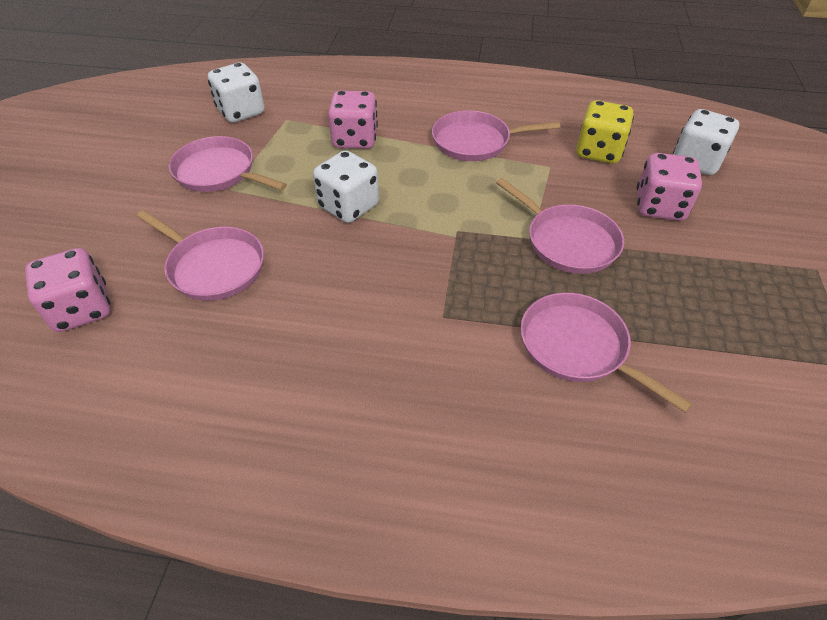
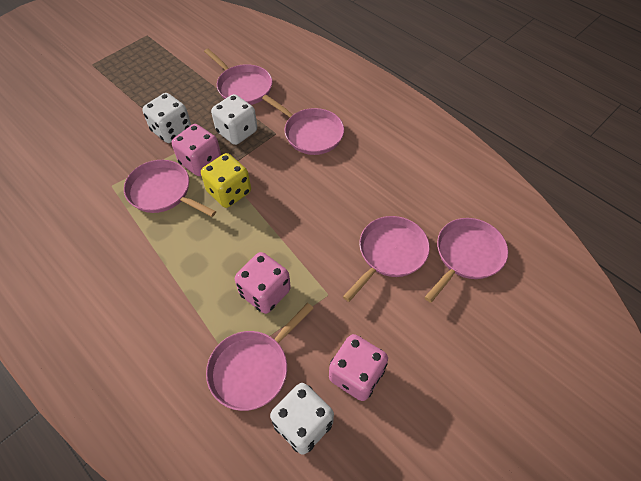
pink pan: [137,210,264,301] [169,136,287,192] [432,110,560,161] [496,178,624,274] [521,292,692,413] = 5 -> [124,160,216,217] [204,49,272,105] [206,303,314,411] [262,95,344,155] [343,216,430,302] [424,218,508,303] = 6

